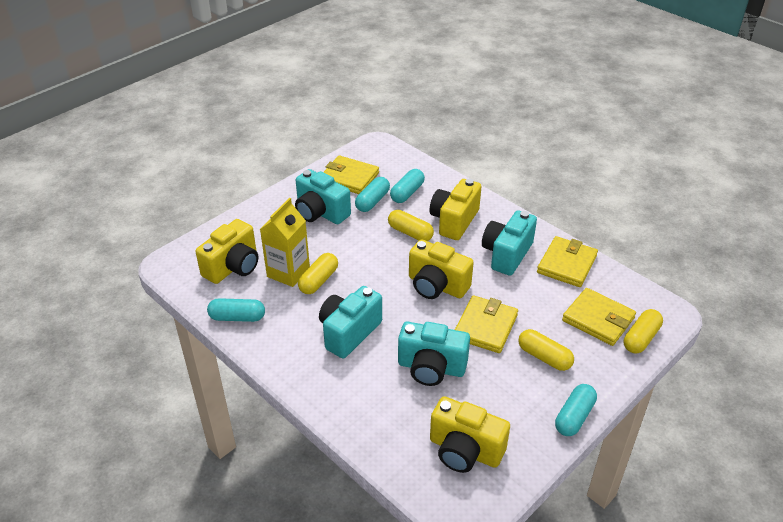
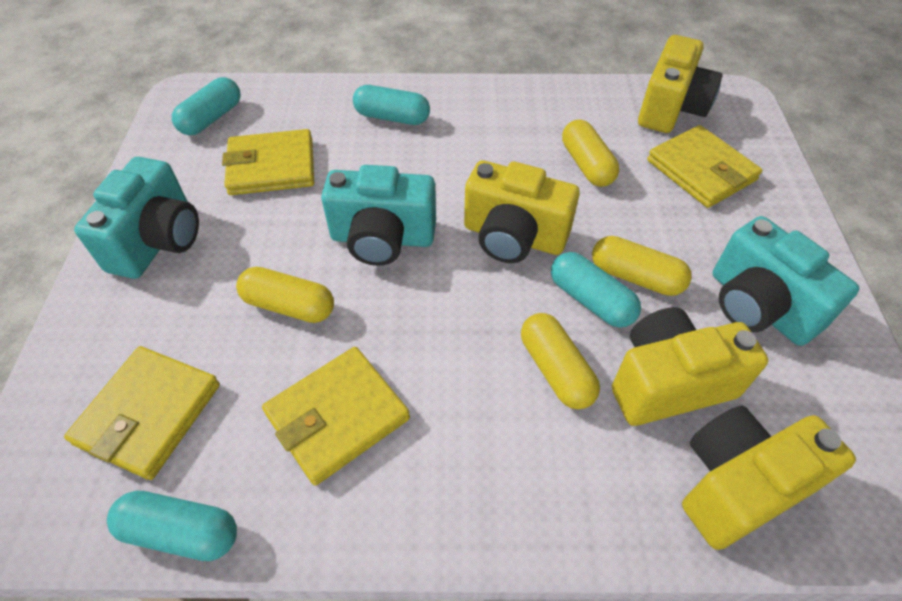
turquoise camera: [295,169,351,224] [319,286,382,358] [398,322,470,386] [482,210,537,276] = 4 -> [74,157,199,279] [321,165,436,266] [712,216,859,346] = 3
yellow carton: [260,198,310,287] = 1 -> none = 0

